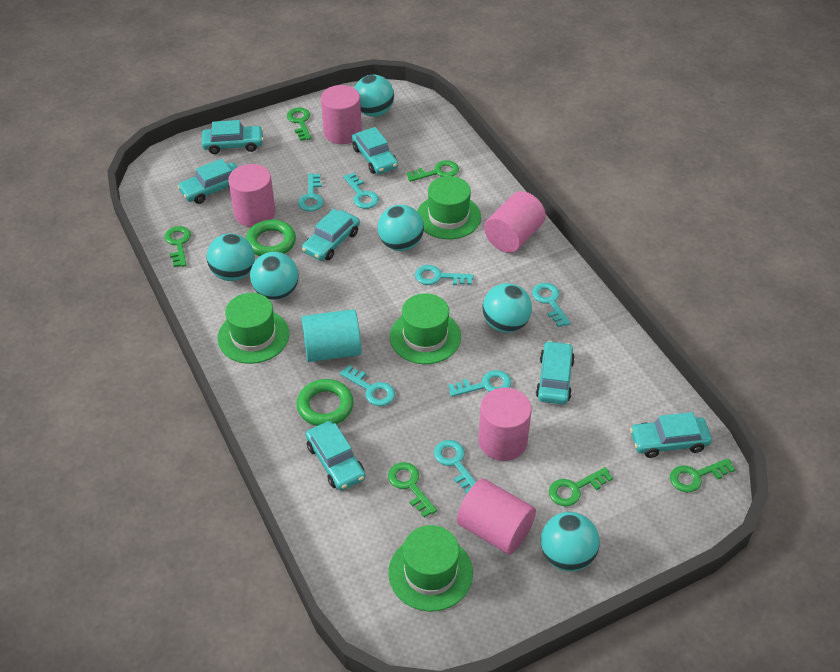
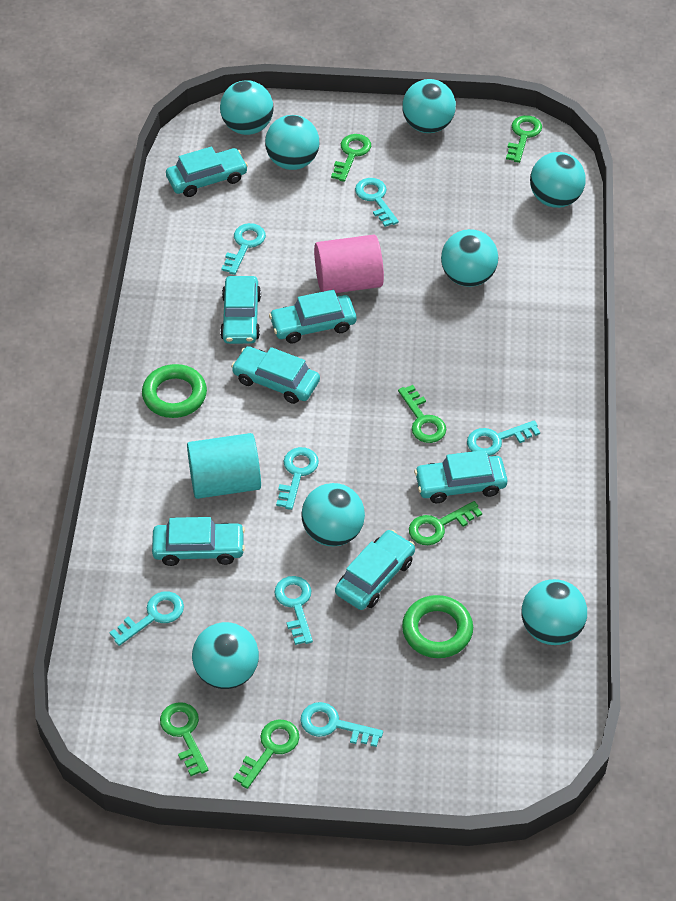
green hat: [218,293,289,364] [388,525,473,612] [390,293,461,364] [417,176,481,239] = 4 -> none = 0
pink cylinder: [228,164,275,227] [321,85,362,144] [457,479,536,555] [478,388,532,461] [484,191,546,253] = 5 -> [314,235,384,293] = 1
turquoise ball: [207,233,255,281] [250,252,299,300] [355,75,394,117] [378,205,424,251] [482,283,532,333] [541,512,600,572] = 6 -> [192,622,259,689] [220,80,274,135] [265,115,319,170] [301,483,365,546] [402,79,456,133] [441,229,498,287] [522,579,587,645] [530,152,586,208] = 8

